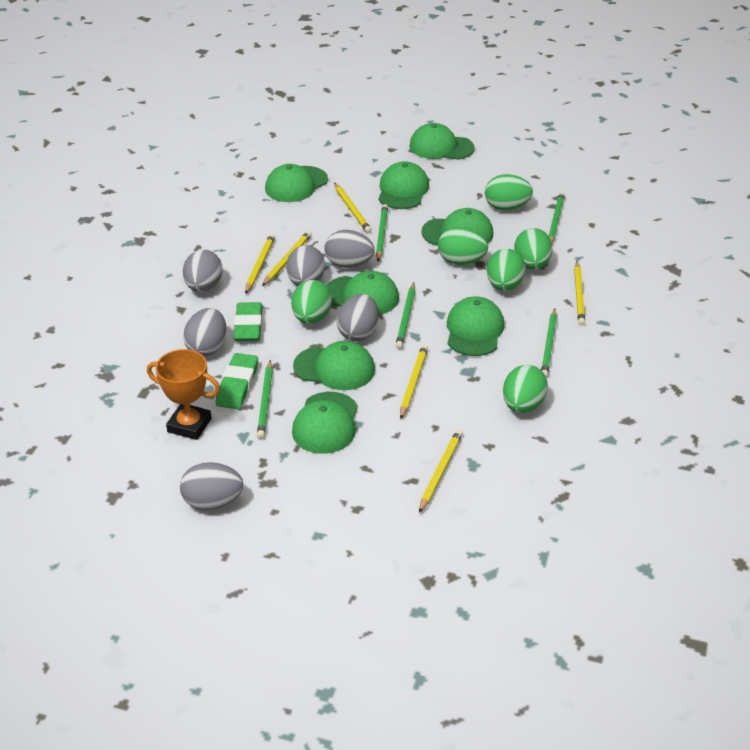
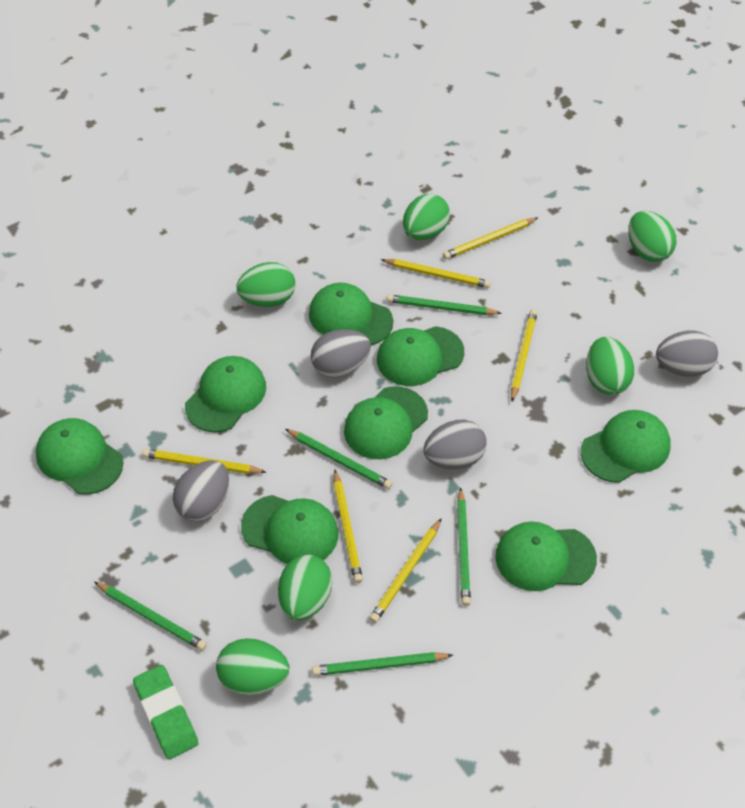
green eraser: [216,353,258,409] [234,302,263,341] = 2 -> [133,665,198,759] = 1
grey egg: [180,462,243,510] [183,250,222,292] [183,308,227,356] [286,245,325,286] [324,230,375,268] [337,294,379,341] = 6 -> [172,460,229,522] [311,329,371,378] [423,420,487,469] [656,331,718,377] = 4
orange trophy: [147,349,220,440] = 1 -> none = 0

